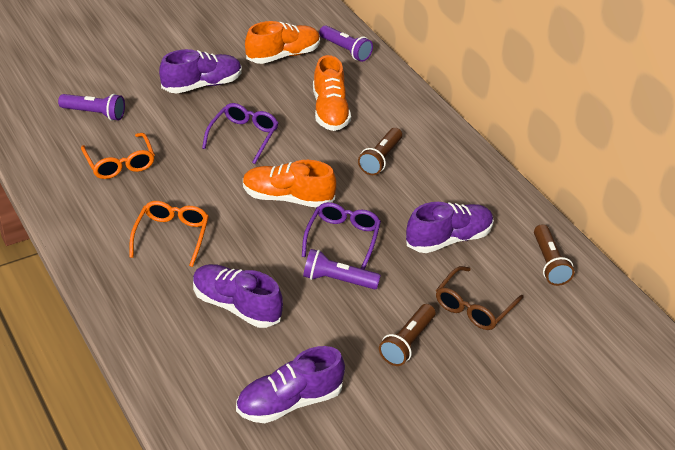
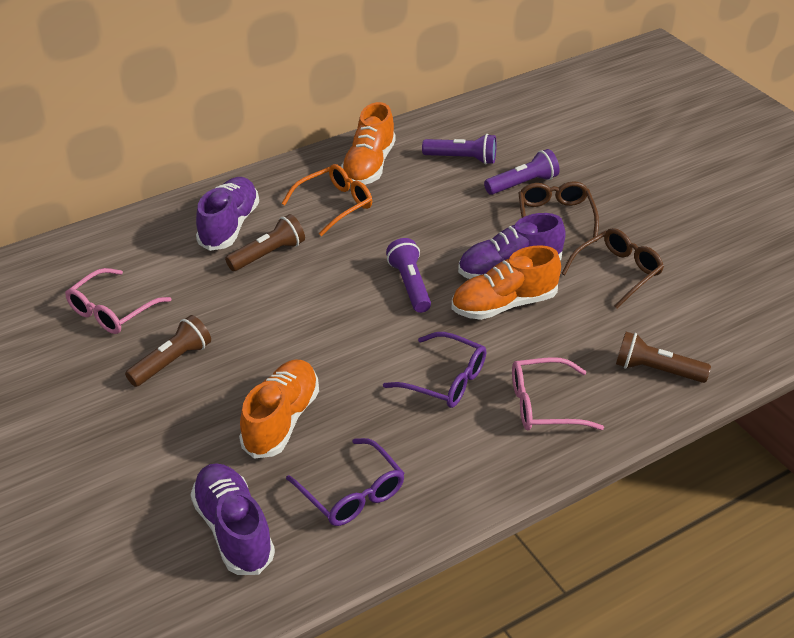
brown glasses: [436,266,524,330] = 1 -> [518,181,599,242] [561,228,664,309] = 2
orange glasses: [81,133,155,179] [129,201,209,267] = 2 -> [281,164,372,236] = 1
pink glasses: none = 0 -> [65,268,171,334] [512,357,604,431] = 2
purple shoe: [159,49,242,94] [193,264,283,328] [236,346,345,423] [406,202,494,253] = 4 -> [190,463,275,575] [196,177,259,251] [458,213,566,279] = 3

